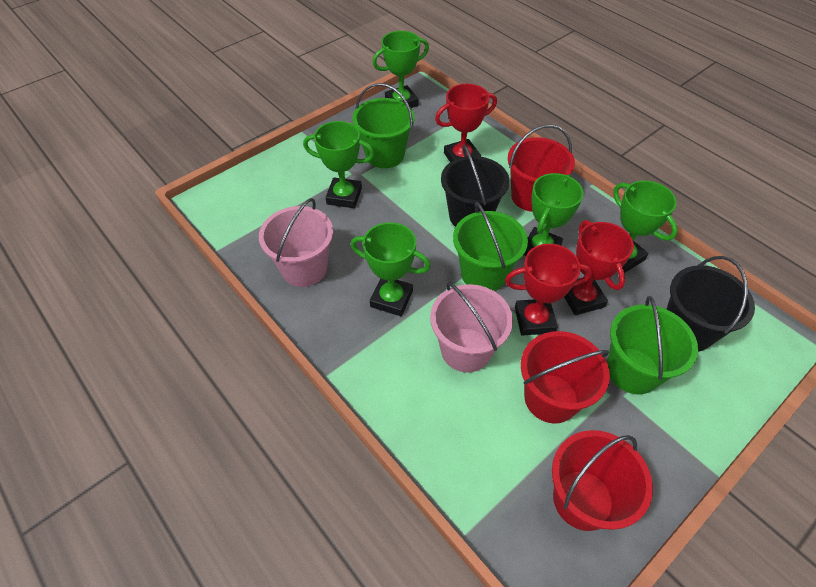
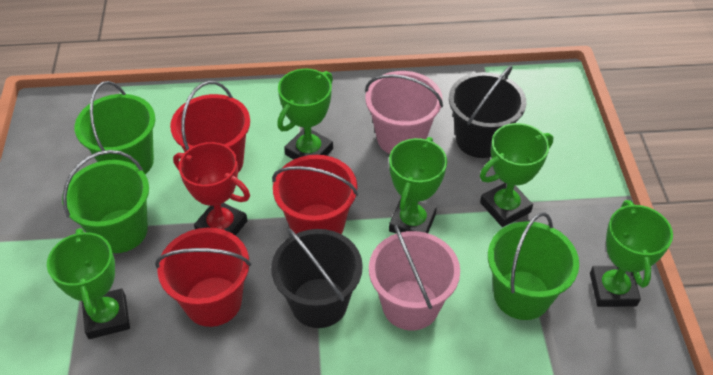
red trophy: [435,84,497,162] [505,244,592,335] [564,220,634,315] = 3 -> [173,142,250,236] = 1

